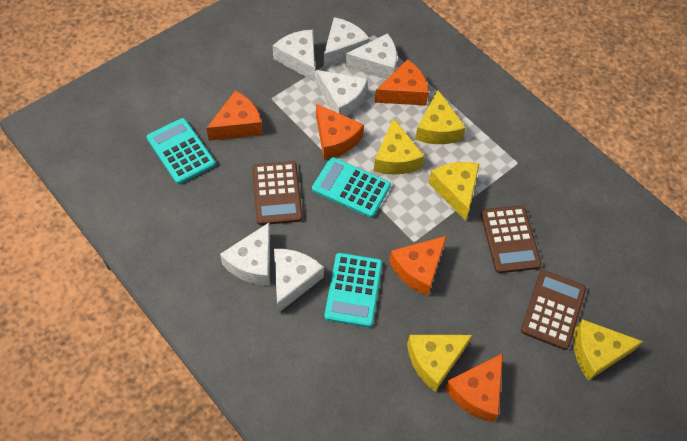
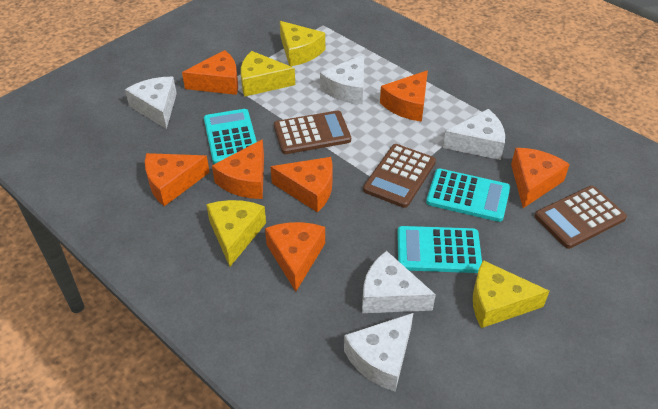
orange cheese: [207,90,263,141] [316,104,364,159] [375,59,429,106] [389,236,447,296] [445,353,503,422] = 5 -> [145,153,210,206] [182,50,238,95] [212,139,264,199] [265,222,325,292] [270,157,333,213] [380,70,428,122] [511,148,570,208] = 7
white cheese: [220,223,270,286] [273,30,315,82] [274,249,324,313] [316,70,368,117] [324,17,370,67] [345,33,397,79] = 6 -> [125,77,177,129] [320,54,364,104] [344,313,413,392] [362,251,436,313] [443,109,505,160] = 5
yellow cheese: [374,118,424,175] [407,335,473,392] [415,90,466,144] [428,162,479,221] [574,319,643,381] = 5 -> [206,200,266,267] [241,51,295,97] [280,21,325,66] [473,260,549,328] = 4

